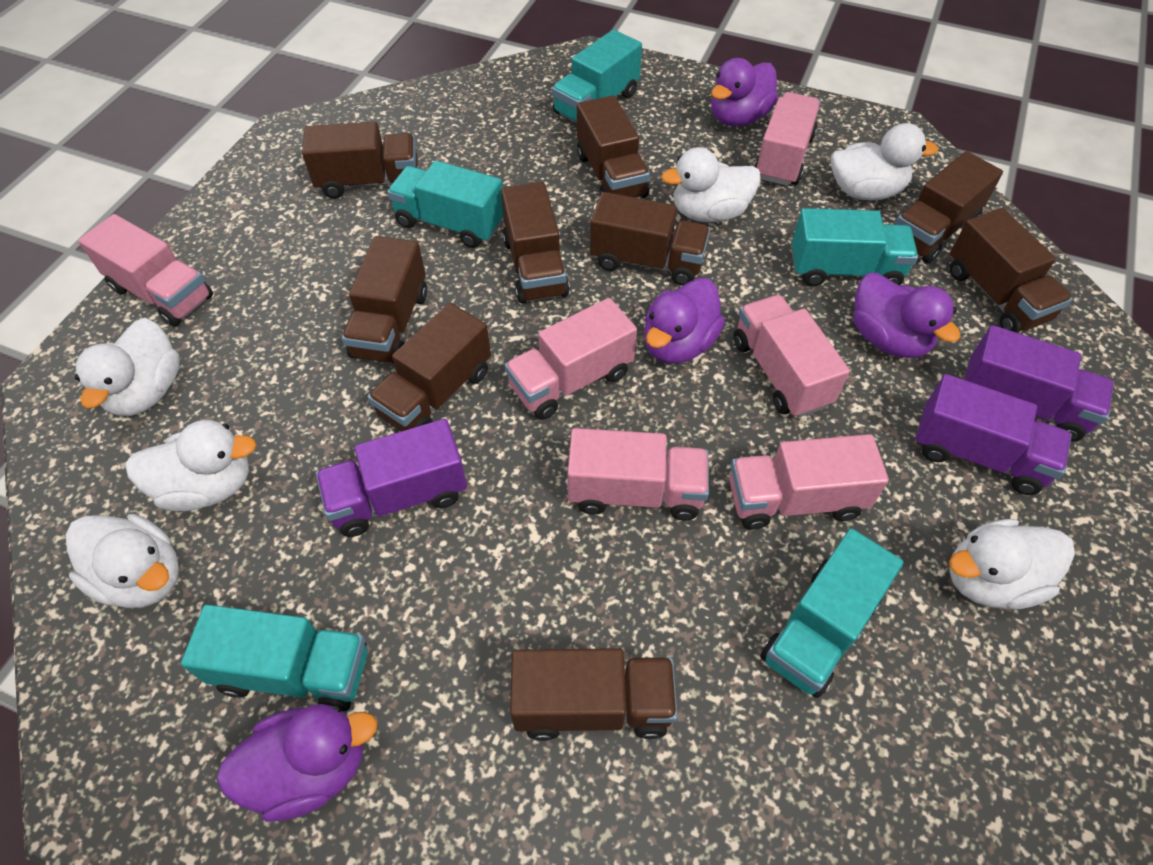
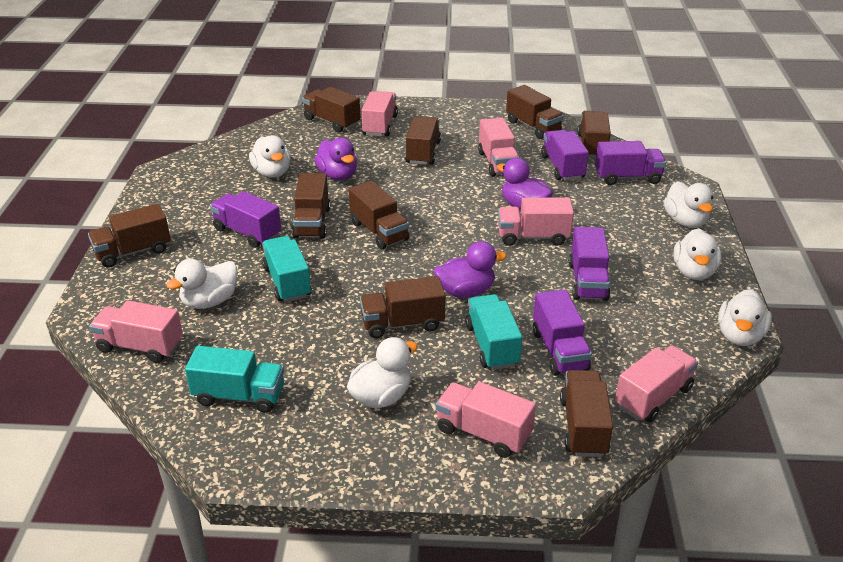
purple duck: [216,704,378,822] [644,278,725,363] [711,58,778,126] [854,273,961,358] = 4 -> [314,138,357,180] [434,241,507,298] [497,158,553,210] = 3
purple truck: [316,419,467,537] [915,374,1072,495] [964,325,1114,442] = 3 -> [210,191,281,248] [532,289,592,376] [541,130,589,181] [569,227,610,301] [595,141,666,185] = 5
turquoise truck: [181,604,368,711] [387,160,503,248] [552,29,642,123] [760,528,903,698] [792,208,918,286] = 5 -> [185,346,284,413] [262,236,312,302] [465,294,522,370] = 3

